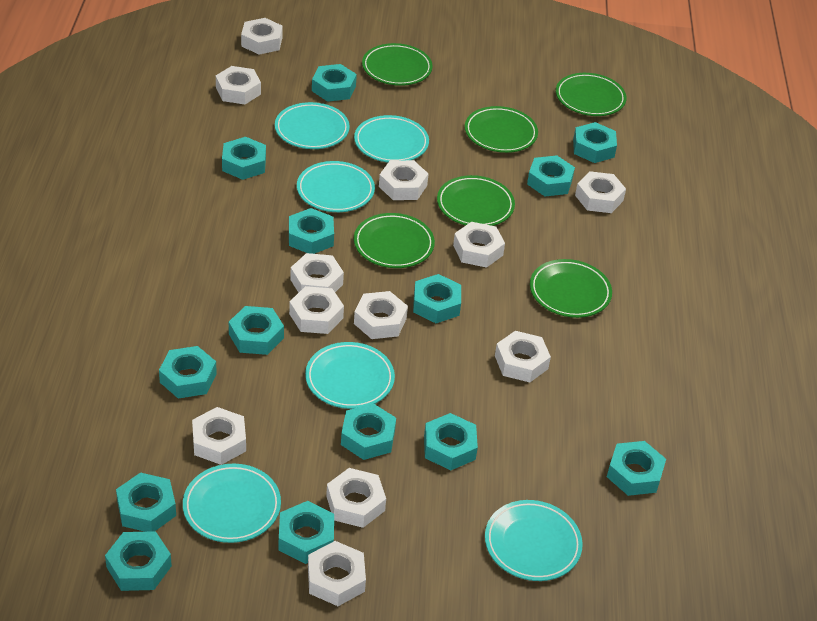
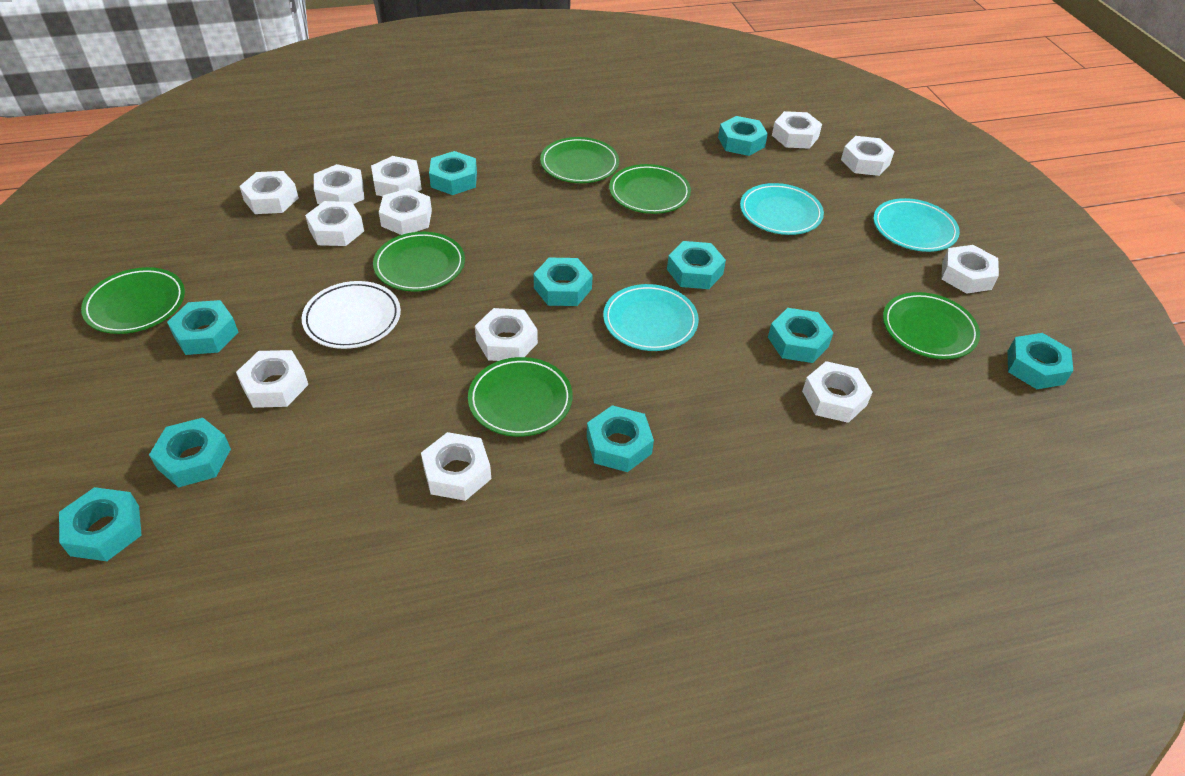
turquoise nut: [105,531,172,591] [116,472,176,532] [159,346,217,399] [222,137,266,180] [229,306,284,355] [279,501,334,564] [289,208,334,254] [312,64,357,102] [341,403,396,460] [413,274,461,323] [424,413,478,470] [527,155,575,197] [573,122,617,163] [607,441,666,496] = 14 -> [59,487,142,561] [149,418,231,487] [167,300,238,355] [429,151,477,195] [534,258,593,306] [587,405,654,472] [667,241,726,289] [718,116,768,156] [768,308,833,363] [1008,333,1073,389] = 10
turquoise plate: [183,464,281,543] [275,102,350,149] [297,161,375,212] [305,342,395,409] [354,115,429,162] [485,500,583,581] = 6 -> [603,284,699,351] [740,183,824,235] [873,198,960,252] = 3
white plate: none = 0 -> [302,281,401,349] = 1

